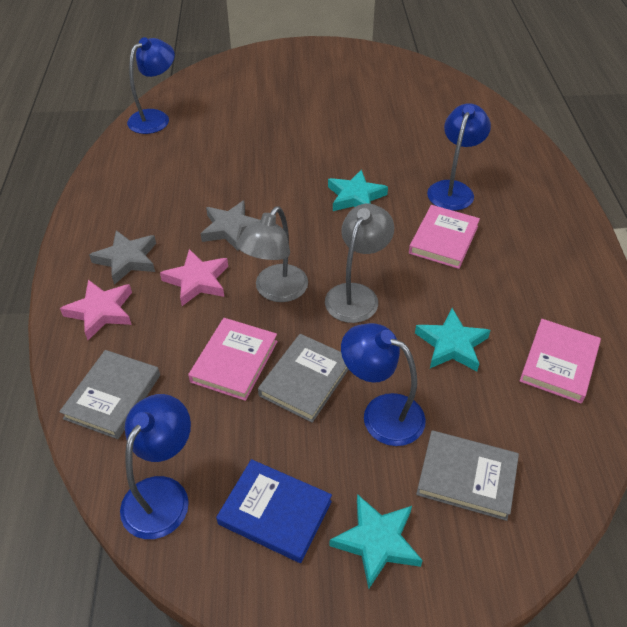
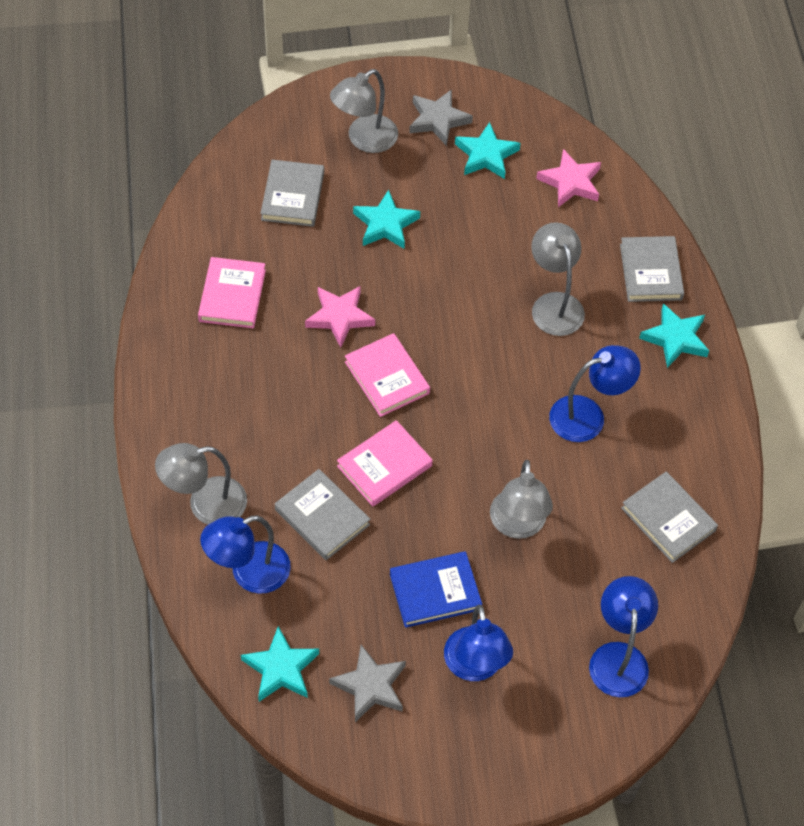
grey book: [59,350,160,439] [258,334,349,423] [416,430,519,521] = 3 -> [260,160,324,227] [275,469,370,560] [620,236,684,302] [621,472,718,563] = 4
grey lamp: [236,206,308,302] [325,204,394,323] = 2 -> [155,443,247,525] [330,69,398,153] [490,460,553,539] [531,222,585,336] = 4
turquoise star: [328,169,388,211] [329,494,423,588] [415,308,491,372] = 3 -> [241,626,319,702] [353,190,420,249] [455,122,521,179] [639,303,709,368] = 4

